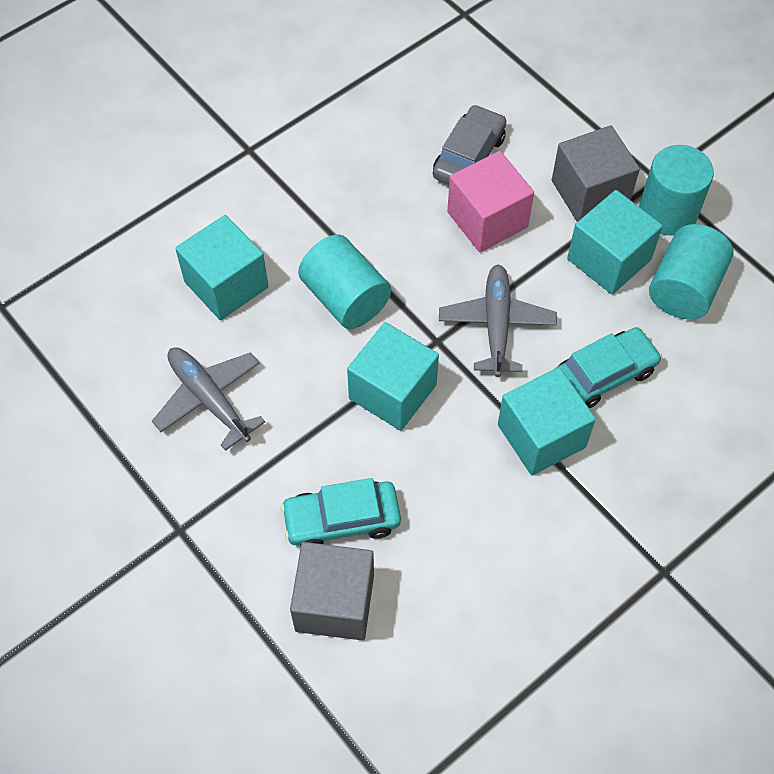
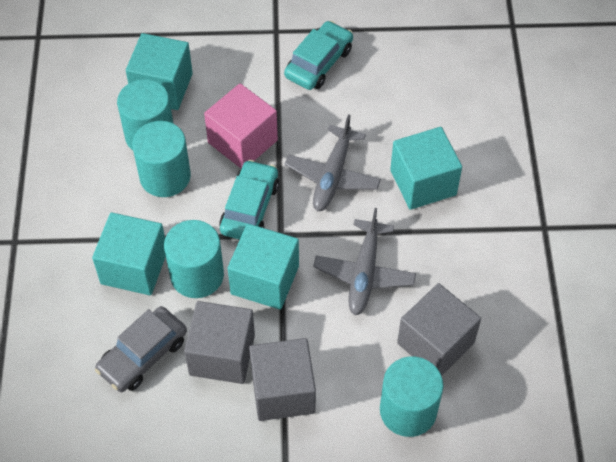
grey cube: [290,542,374,640] [552,125,640,222] = 2 -> [184,301,255,384] [249,338,316,421] [397,283,481,376] = 3
turquoise cylinder: [298,234,391,329] [639,145,714,236] [649,224,734,319] = 3 -> [117,79,174,150] [132,121,191,197] [164,220,224,298] [380,356,443,437] = 4

